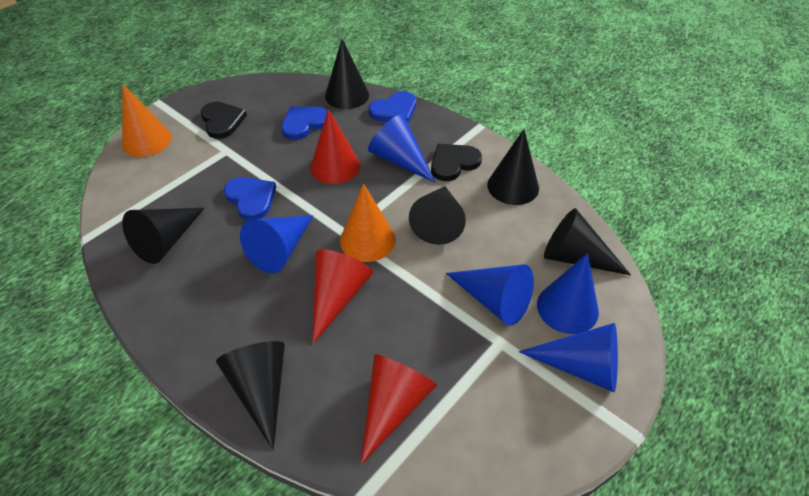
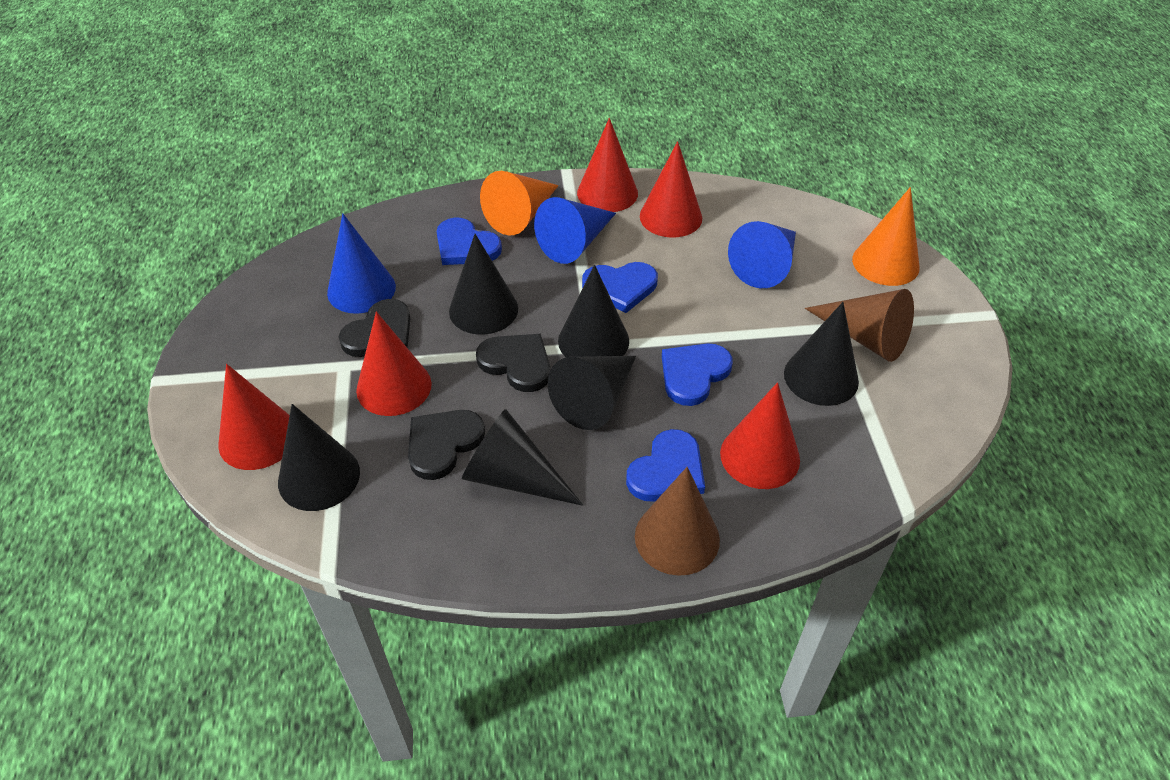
black heart: [201,102,247,139] [431,144,482,181] = 2 -> [339,299,410,357] [408,410,485,480] [476,334,550,392] = 3
blue cone: [240,215,313,273] [368,115,436,183] [446,264,534,326] [518,323,618,392] [537,253,599,334] = 5 -> [327,214,396,314] [534,197,616,264] [728,221,796,288] = 3
blue heart: [224,177,276,220] [281,106,328,140] [369,91,416,123] = 3 -> [437,218,502,265] [582,262,658,313] [626,429,705,502] [662,344,733,406] = 4
brown cone: none = 0 -> [635,467,720,576] [805,289,914,362] = 2
red cone: [310,109,360,184] [312,249,373,344] [361,354,437,465] = 3 -> [218,364,290,470] [356,312,432,416] [577,118,638,212] [640,141,702,238] [720,382,800,489] = 5

